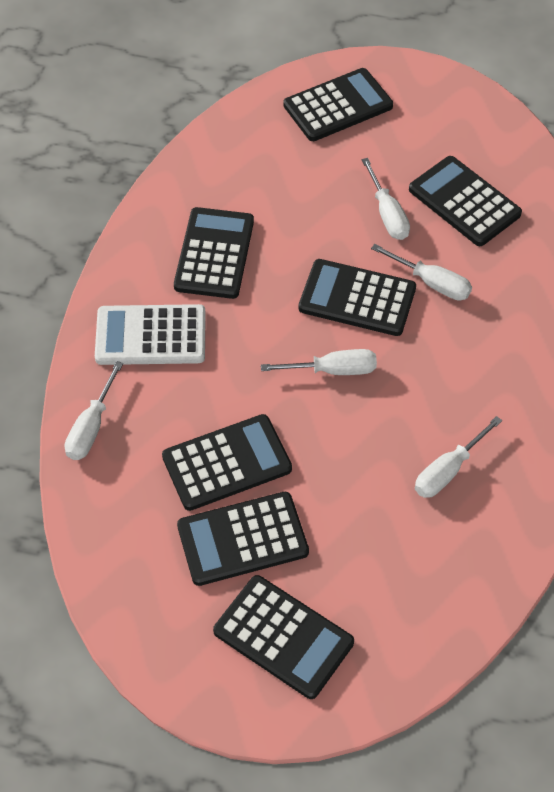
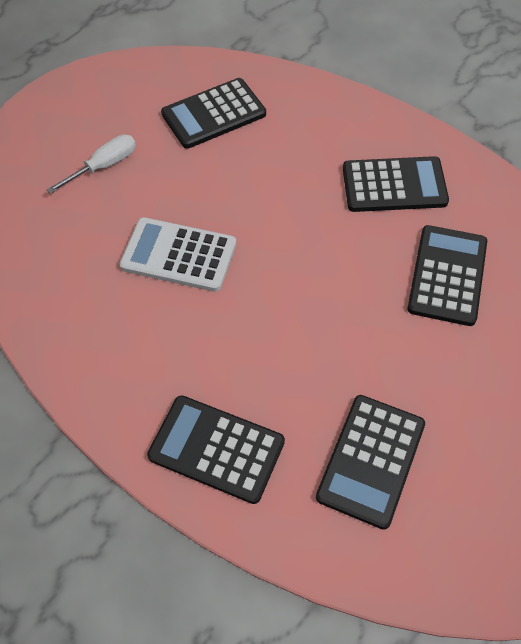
black calculator: [162,414,292,511] [174,207,254,299] [177,492,309,586] [213,575,354,699] [283,68,393,141] [299,259,416,336] [409,156,522,246] = 7 -> [147,395,285,504] [161,78,266,149] [316,395,425,530] [343,156,449,212] [408,225,487,326] = 5
white screwdriver: [65,361,123,460] [261,349,377,375] [362,158,410,240] [371,244,472,301] [415,416,502,498] = 5 -> [46,135,136,194] = 1

